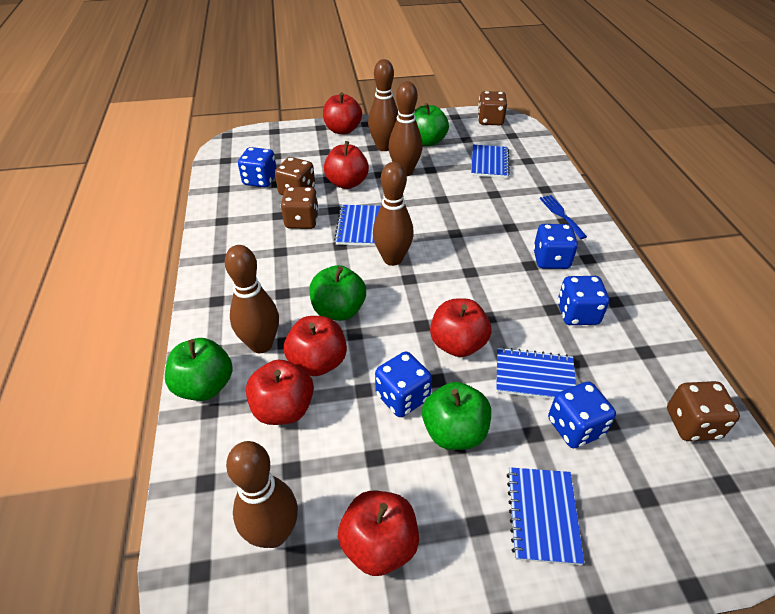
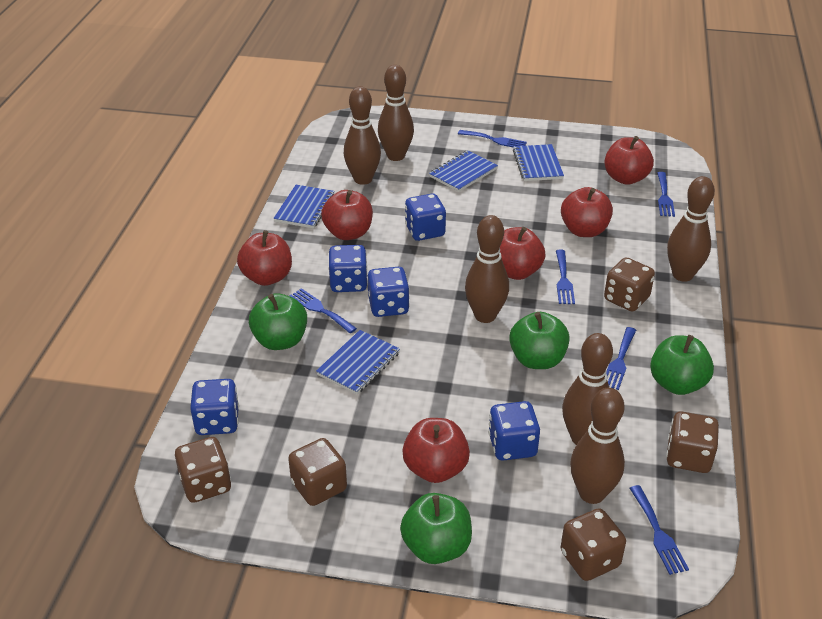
blue fork: [540,195,587,239] = 1 -> [290,288,357,333] [458,130,527,148] [556,250,575,304] [606,327,636,390] [629,485,689,575] [657,172,675,217] = 6
brown bowling pin: [225,245,279,353] [226,441,298,548] [368,59,399,151] [373,162,414,266] [388,81,423,176] = 5 -> [344,86,381,185] [378,65,414,161] [465,215,509,323] [562,333,613,445] [570,388,625,504] [667,176,715,282] = 6
brown dice: [275,157,315,195] [281,187,319,229] [478,91,507,125] [667,381,740,441] = 4 -> [175,437,231,503] [288,438,347,506] [560,508,626,581] [604,258,655,312] [666,412,719,473] = 5

